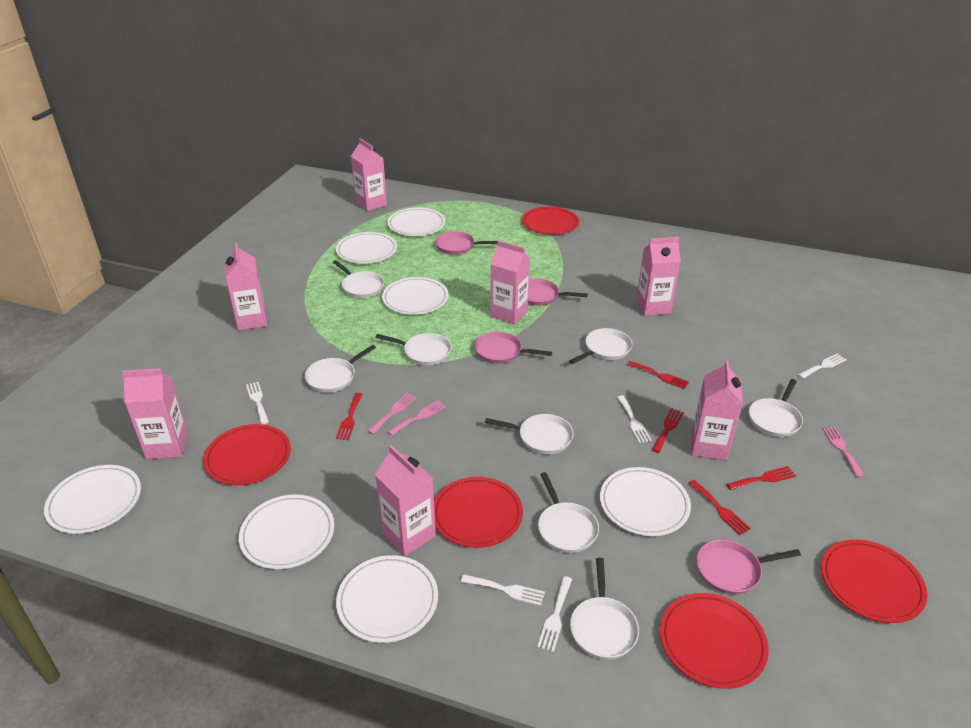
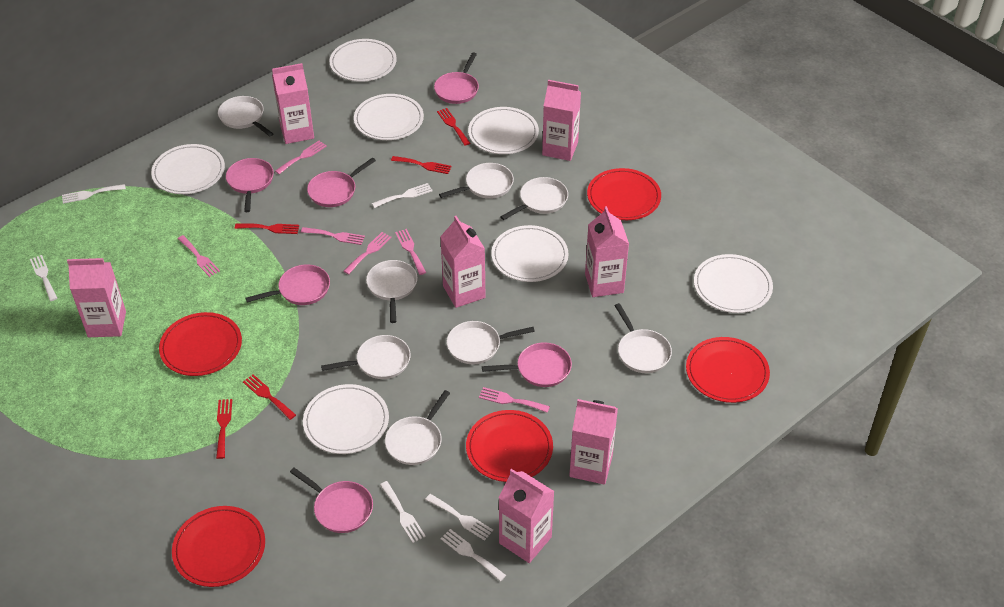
pink fork: [368,393,417,434] [387,400,446,436] [822,427,864,477] = 3 -> [178,235,220,277] [275,140,327,174] [301,227,365,245] [344,232,392,274] [395,229,426,275] [479,387,550,413] = 6
pink pan: [435,231,498,255] [475,331,552,363] [528,278,588,306] [696,539,801,595] = 4 -> [226,158,274,212] [245,265,330,305] [290,468,373,533] [307,158,376,207] [434,52,479,104] [482,342,572,387] = 6
white fork: [246,382,269,424] [461,574,545,606] [537,576,572,652] [617,396,652,443] [798,353,847,379] = 5 -> [30,255,57,301] [62,184,126,204] [372,183,433,208] [380,481,426,543] [425,494,493,541] [440,529,506,582] = 6

